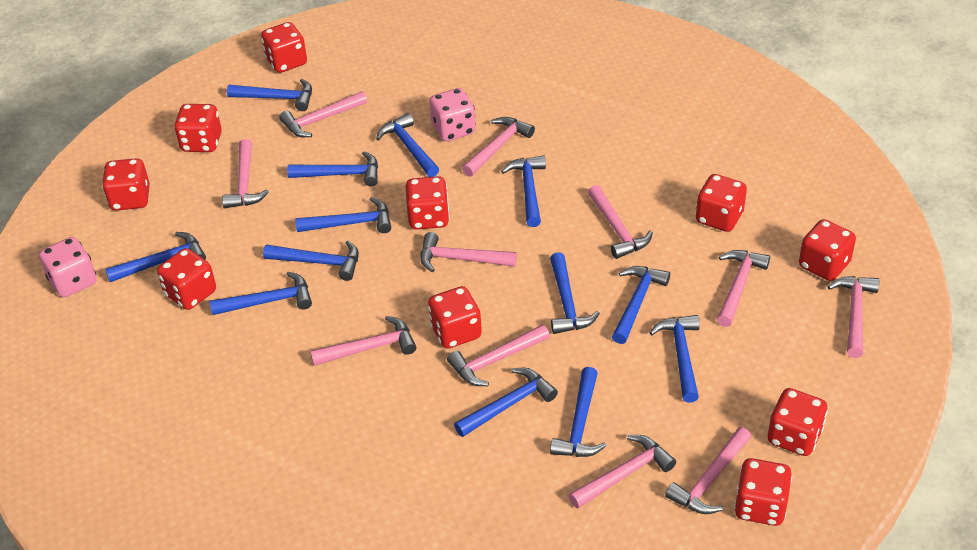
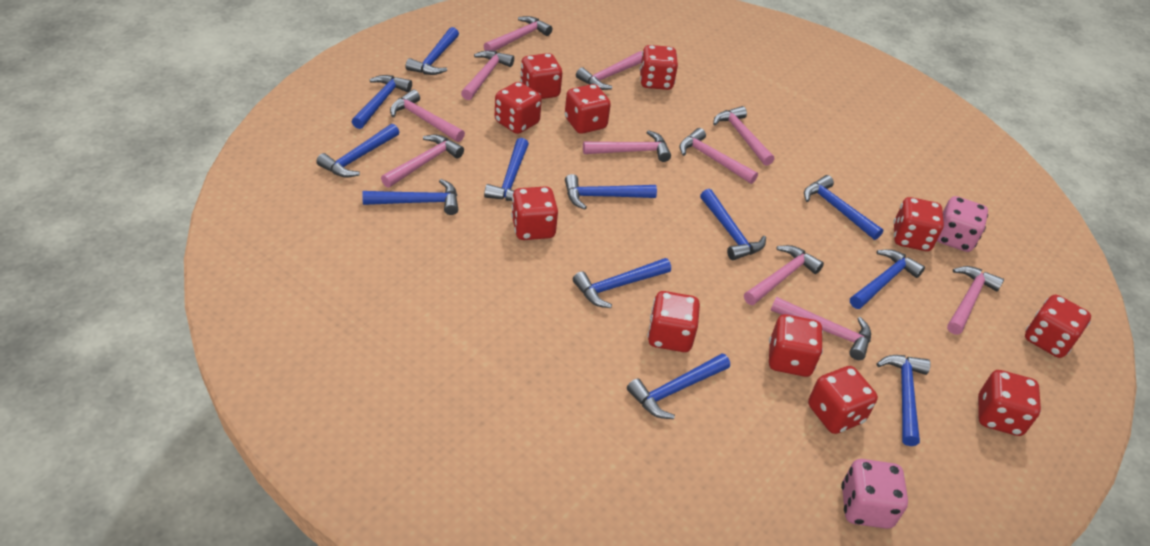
blue hammer: [105,232,206,282] [210,272,312,315] [227,79,312,111] [263,241,359,281] [287,151,378,186] [295,197,391,233] [376,113,439,177] [454,368,558,437] [501,156,546,227] [550,252,600,334] [550,367,607,457] [612,266,670,344] [649,315,700,403] = 13 -> [316,124,399,178] [352,75,412,129] [362,179,458,215] [406,27,459,75] [484,138,529,201] [565,174,657,210] [573,258,671,308] [627,353,730,419] [700,189,766,260] [804,175,883,240] [850,249,925,309] [877,355,931,446] = 12
red dice: [102,158,150,211] [157,248,216,310] [174,104,222,152] [261,22,307,73] [406,176,450,230] [428,286,482,349] [696,174,747,232] [734,458,792,526] [767,388,828,456] [799,219,856,281] = 10 -> [495,82,542,134] [511,186,558,240] [520,53,562,99] [565,84,611,134] [640,45,678,90] [647,291,700,352] [769,314,823,377] [808,366,878,434] [893,197,944,251] [978,370,1041,436] [1025,295,1091,358] = 11

